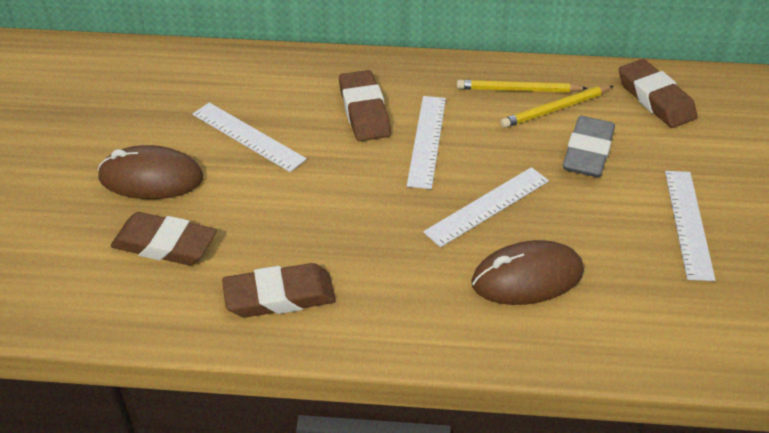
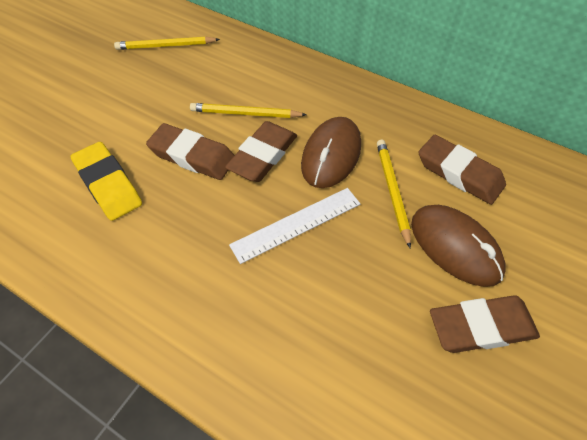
grey eraser: [563,116,615,177] = 1 -> none = 0
white ruler: [192,103,307,172] [407,96,446,189] [423,167,549,247] [665,171,715,281] = 4 -> [229,188,360,264] = 1
yellow eraser: none = 0 -> [71,142,142,221] = 1
yellow pencil: [457,80,588,92] [500,86,613,128] = 2 -> [114,36,220,50] [190,103,307,118] [377,140,411,249] = 3

